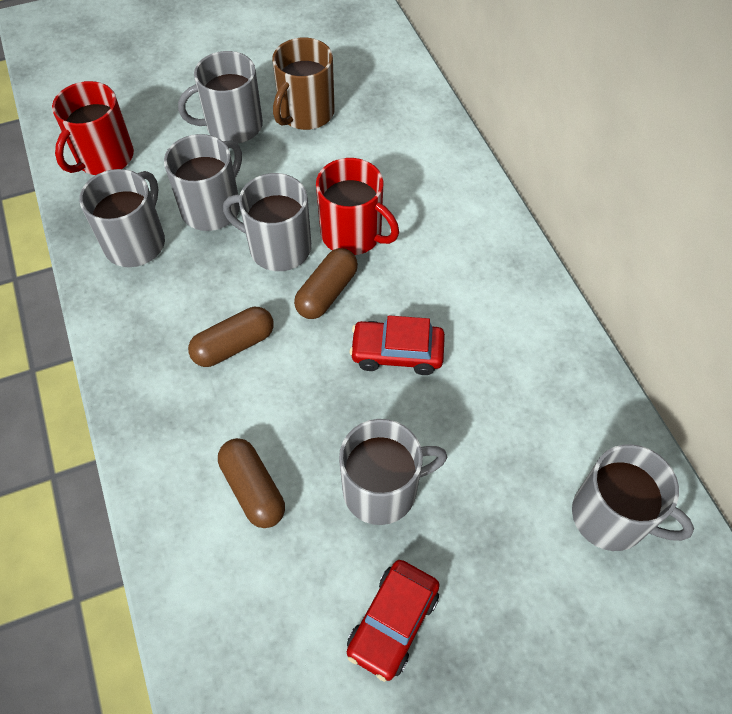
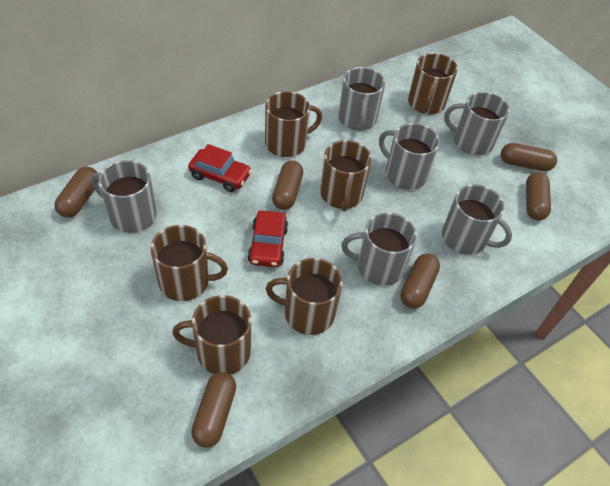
brown capsule: [188,307,274,367] [218,438,285,528] [294,248,358,319] = 3 -> [54,167,98,218] [191,372,236,448] [272,161,303,210] [401,254,440,309] [501,143,557,171] [526,172,551,221] = 6
brown mug: [272,37,335,130] = 1 -> [150,225,228,301] [172,295,252,375] [265,91,322,157] [266,258,343,335] [320,140,372,211] [408,53,458,114] = 6
red mug: [52,81,134,175] [316,158,399,255] = 2 -> none = 0

